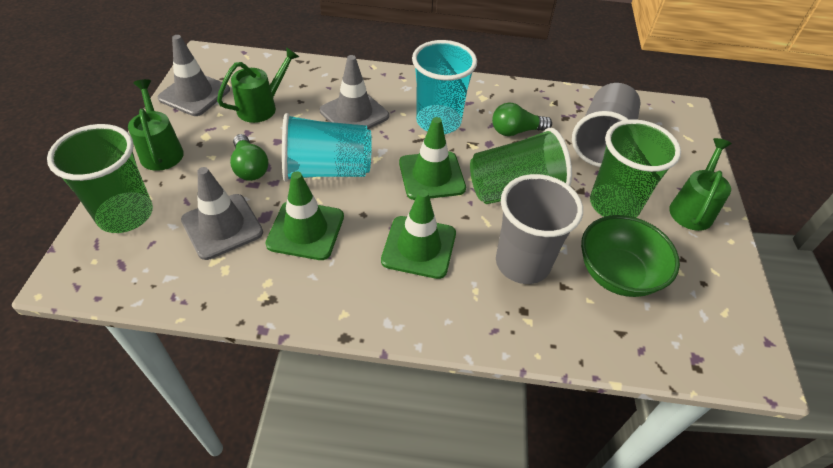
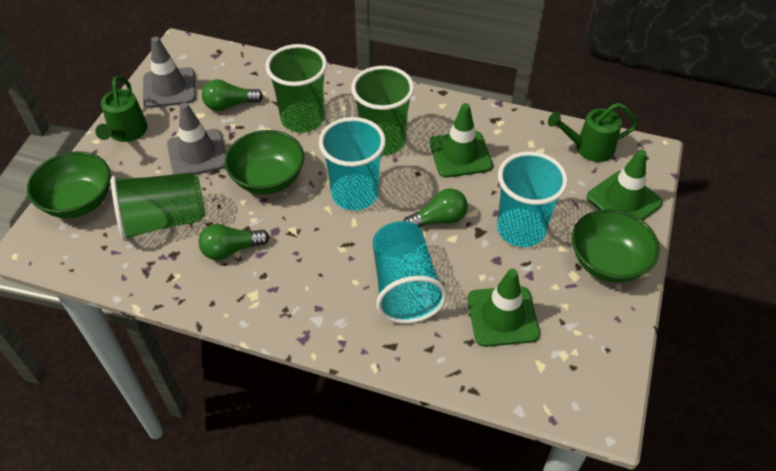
green bowl: [581,215,680,297] = 1 -> [27,151,111,218] [225,130,304,195] [572,209,660,283] = 3
green light bulb: [230,134,269,181] [492,102,552,136] = 2 -> [199,224,269,260] [202,79,263,111] [404,188,468,227] = 3
green watering can: [128,79,184,171] [217,47,299,123] [669,138,732,231] = 3 -> [95,76,147,142] [548,103,638,162] = 2
grey cup: [496,174,583,284] [572,83,641,167] = 2 -> none = 0
grey traffic cone: [158,35,230,116] [181,167,263,260] [320,55,389,129] = 3 -> [143,37,196,108] [167,103,226,175] = 2
turquoise cup: [282,113,372,182] [412,40,477,134] = 2 -> [319,117,386,211] [373,221,447,324] [497,151,568,247] = 3

